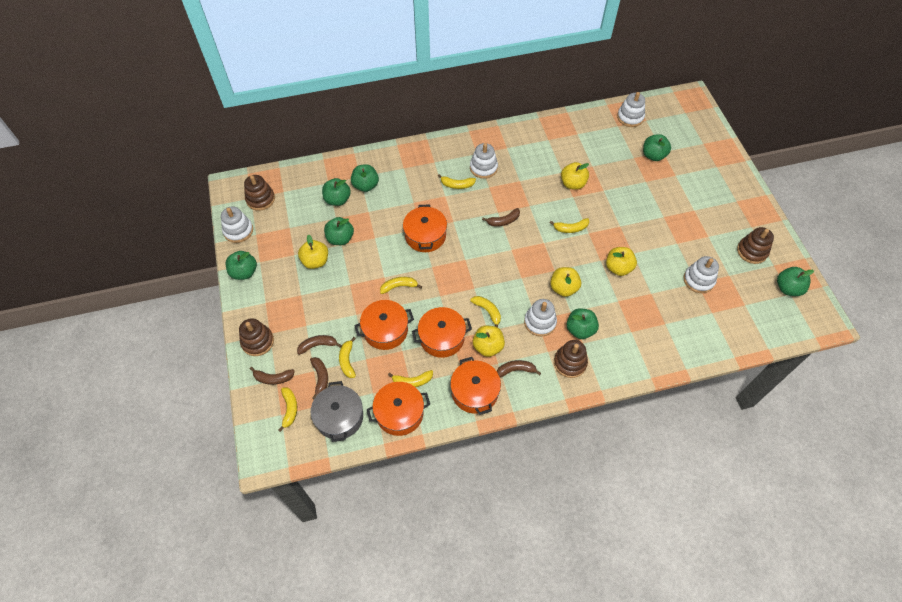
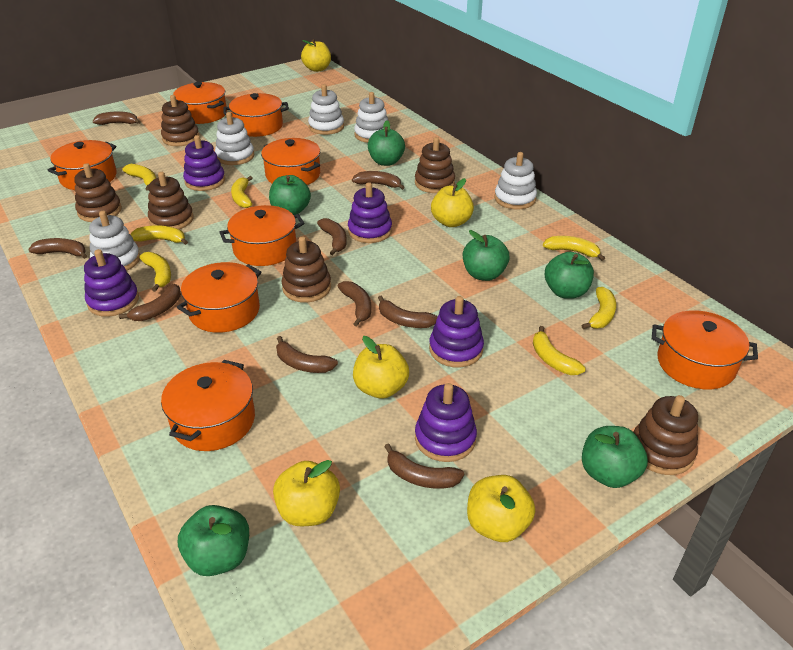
brown banana: [250,367,295,385] [297,335,342,355] [310,357,328,399] [482,208,520,227] [497,360,541,377] = 5 -> [28,238,87,259] [93,111,141,125] [119,284,181,321] [276,336,338,373] [317,218,347,255] [337,281,371,326] [352,171,405,190] [378,296,438,328] [384,443,464,489] = 9
brown stacking toy: [239,318,274,356] [244,175,275,211] [554,340,588,378] [737,227,774,264] = 4 -> [74,163,122,222] [148,172,193,229] [161,95,199,146] [281,236,331,303] [415,137,455,193] [633,395,698,475] = 6
green apple: [226,251,257,280] [322,178,351,206] [324,217,354,245] [351,164,379,192] [567,309,599,339] [643,134,671,161] [777,267,814,296] = 7 -> [178,505,249,576] [269,175,311,215] [368,120,405,166] [463,230,510,281] [545,252,594,299] [582,426,648,488] = 6
grey pot: [311,381,363,442] = 1 -> none = 0
orange pot: [354,300,414,350] [367,382,430,436] [403,204,447,252] [412,307,472,358] [450,357,501,415] = 5 -> [47,140,117,190] [161,360,255,451] [173,82,227,124] [177,262,261,333] [219,205,304,266] [223,93,289,137] [261,138,320,185] [652,310,758,389] = 8
purple stacking toy: none = 0 -> [84,249,139,317] [183,135,225,191] [348,182,392,243] [415,383,477,462] [429,296,484,368] = 5

